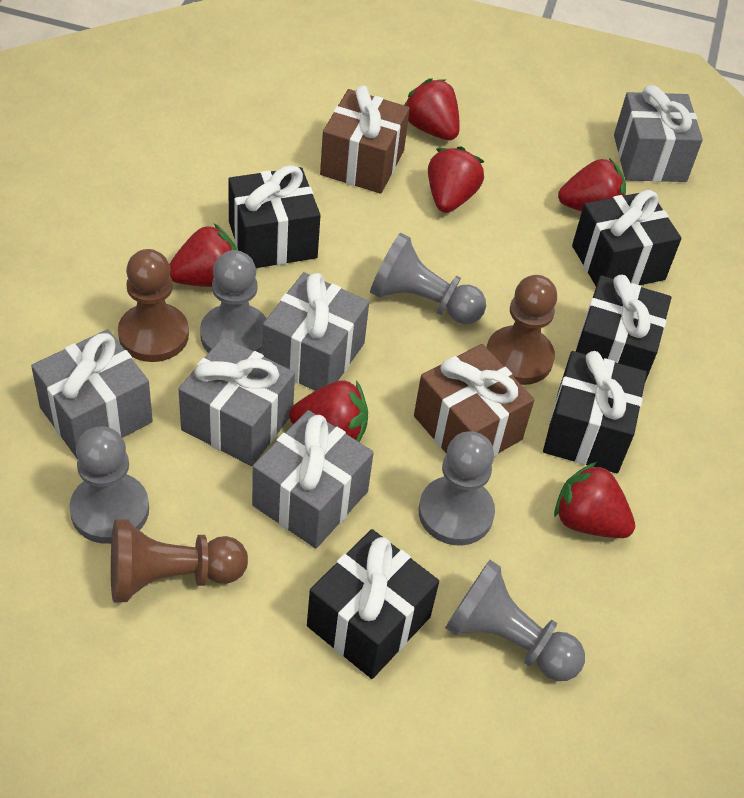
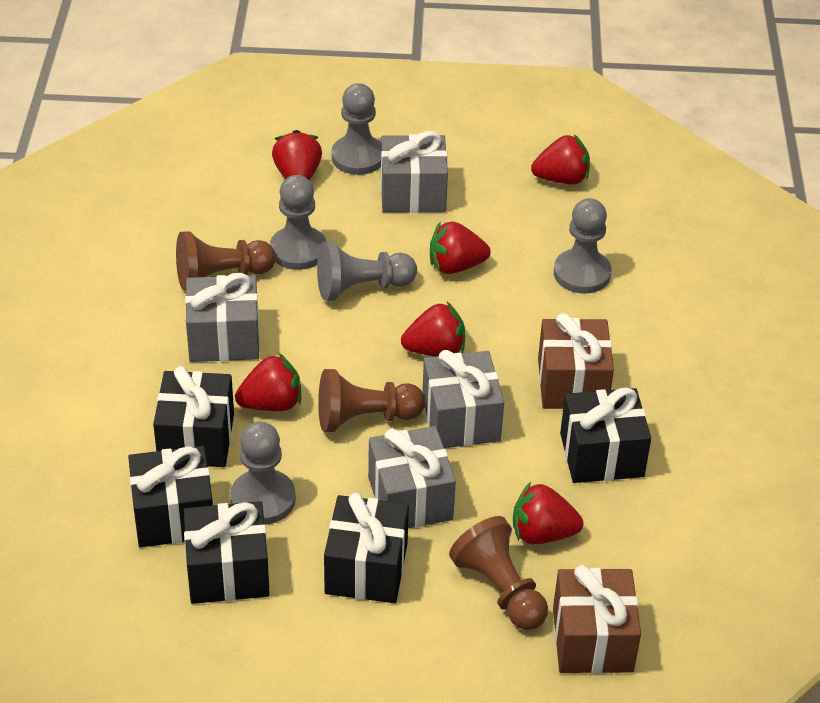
grey gift: [31,329,153,459] [178,337,295,466] [252,410,374,548] [262,272,369,391] [614,85,703,182] = 5 -> [185,273,260,362] [368,426,456,528] [381,131,448,213] [422,350,504,448] = 4

